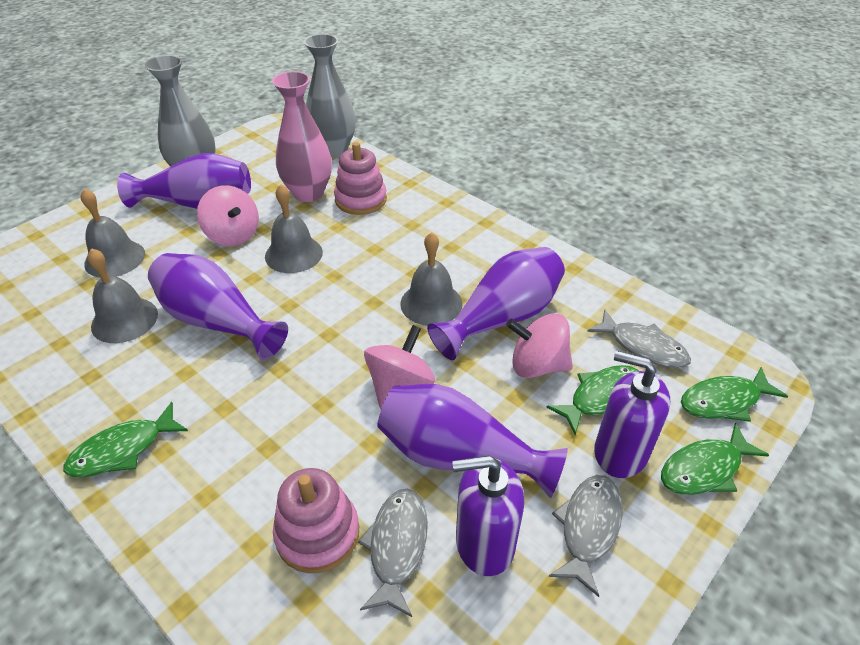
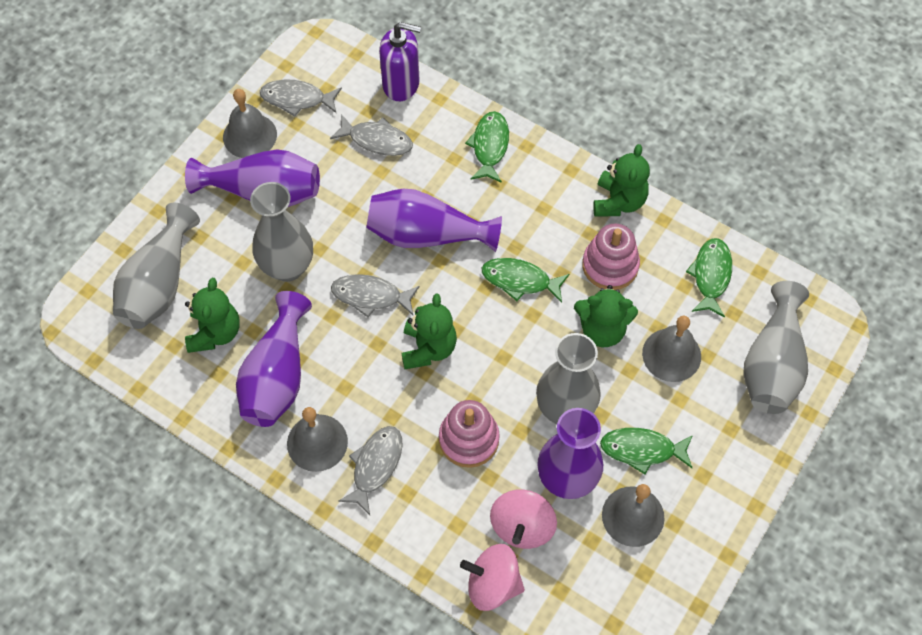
green teddy bear: none = 0 -> [185,278,240,353] [402,294,457,369] [574,285,638,347] [593,144,650,217] = 4
grey fish: [358,489,428,617] [549,475,623,597] [587,310,691,368] = 3 -> [260,79,342,117] [330,114,413,156] [331,274,420,317] [338,426,402,515] = 4
grey vase: [145,55,216,166] [304,34,356,157] = 2 -> [113,203,200,329] [250,182,313,282] [536,333,601,424] [743,281,809,414] = 4
pink spinning top: [197,185,259,246] [364,325,435,409] [506,313,573,378] = 3 -> [460,544,525,611] [490,490,557,549] = 2
pink vase: [272,71,332,202] = 1 -> none = 0
purple soap dispenser: [452,455,524,576] [594,351,670,478] = 2 -> [379,22,421,101] = 1

